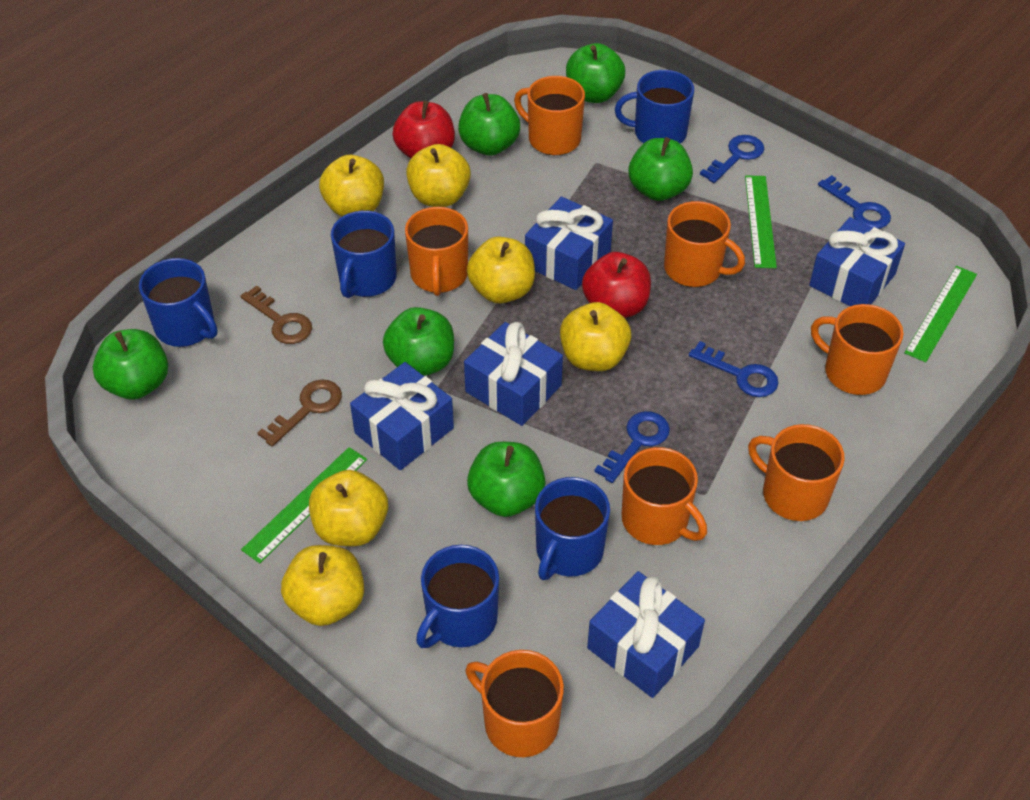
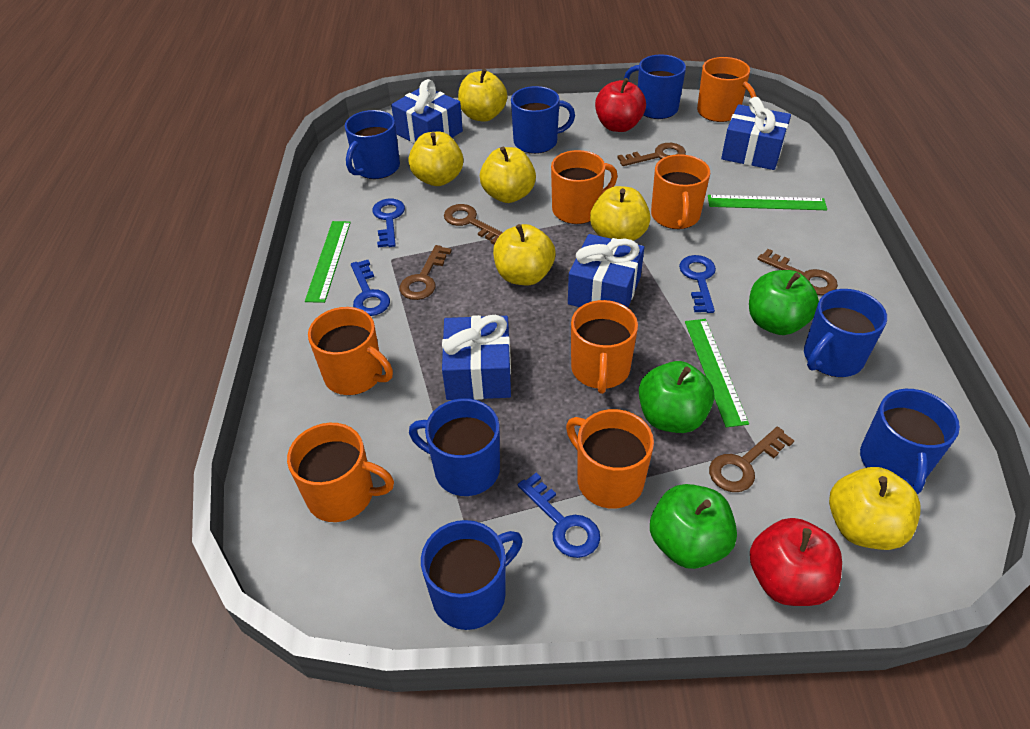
blue gift: [350,362,454,470] [464,322,563,426] [525,197,613,290] [587,571,705,698] [809,217,905,306] = 5 -> [391,79,463,143] [442,315,511,400] [568,234,644,308] [721,97,791,170] = 4
blue mug: [139,258,218,347] [331,211,397,298] [416,545,499,648] [535,477,610,580] [615,70,694,144] = 5 -> [345,110,400,179] [409,398,500,496] [421,520,523,630] [511,86,575,154] [624,54,686,119] [804,289,887,377] [860,389,960,495] = 7
brown key: [241,285,312,344] [257,379,342,447] = 2 -> [400,245,452,300] [444,204,503,245] [617,143,686,166] [709,427,794,492] [758,249,838,295] = 5
green apple: [93,329,168,399] [383,307,454,376] [458,93,520,156] [467,442,546,517] [566,43,625,103] [628,137,693,201] = 6 -> [639,361,714,433] [650,484,737,569] [749,270,819,335] = 3

